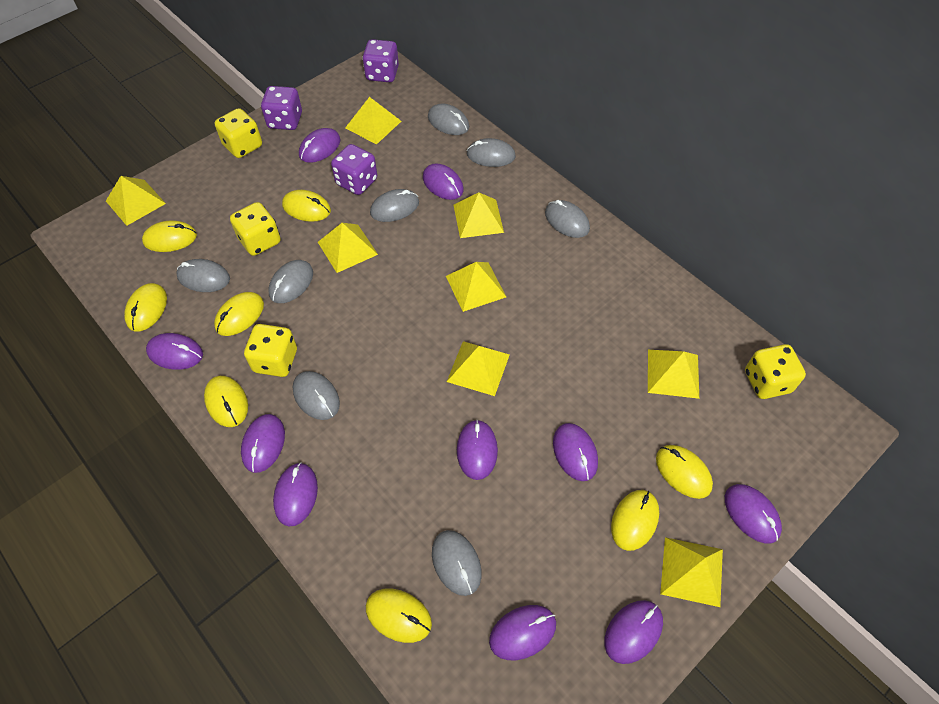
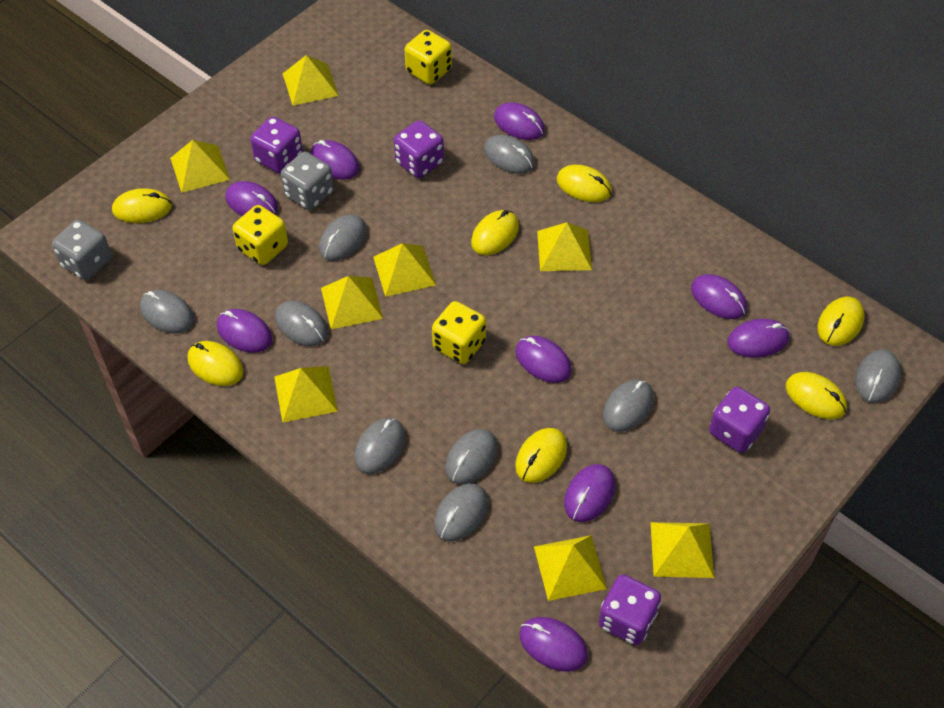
grey dice: none = 0 -> [52,220,112,280] [281,152,334,210] = 2
grey mouse: [176,259,230,292] [268,260,313,303] [293,371,340,420] [370,189,419,222] [428,104,469,135] [432,530,481,596] [466,138,516,167] [545,200,590,238] = 8 -> [140,290,194,333] [275,301,328,346] [319,214,367,261] [354,418,405,474] [434,483,488,541] [445,429,498,484] [484,135,535,174] [603,379,654,432] [855,349,901,403] = 9
purple dice: [261,86,302,130] [331,144,377,195] [362,39,399,82] = 3 -> [250,117,303,174] [394,120,444,178] [598,574,661,645] [709,387,770,453] = 4
purple mouse: [146,333,203,370] [241,414,285,473] [273,463,318,527] [299,128,341,163] [423,164,464,200] [457,420,498,480] [489,605,556,660] [553,423,598,481] [604,600,663,664] [725,484,782,544] = 10 -> [217,309,272,353] [225,181,278,216] [310,140,360,180] [494,102,545,140] [516,336,572,383] [519,617,588,672] [564,464,615,522] [691,274,747,319] [727,319,789,358] = 9
yellow dice: [215,108,262,158] [230,202,281,256] [244,324,297,377] [745,344,806,399] = 4 -> [232,205,288,265] [405,30,452,85] [432,301,486,364] = 3
yellow mouse: [124,283,167,331] [142,220,197,252] [204,376,248,427] [214,292,264,336] [282,190,331,222] [366,588,432,643] [611,490,659,551] [656,445,713,499] = 8 -> [112,188,172,223] [187,341,244,386] [471,210,519,255] [515,428,567,483] [557,165,612,202] [786,372,847,419] [818,297,864,346] = 7

